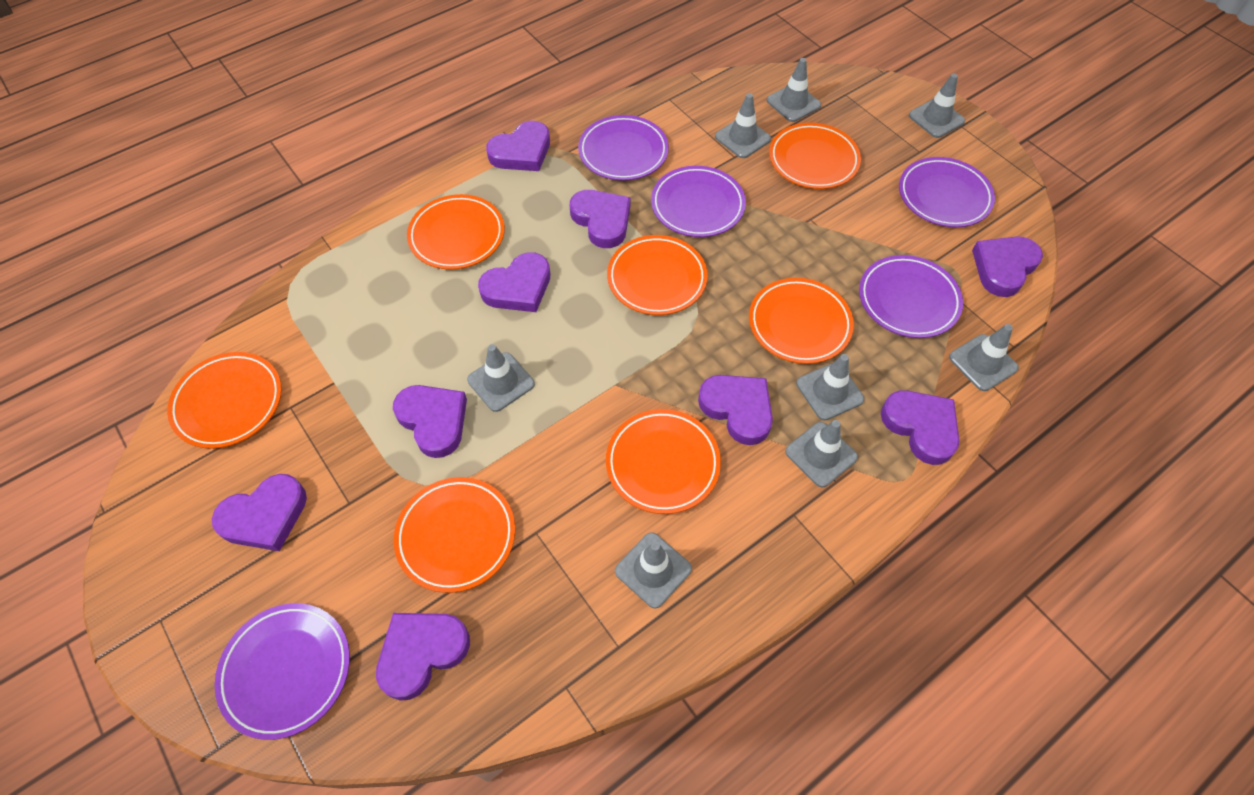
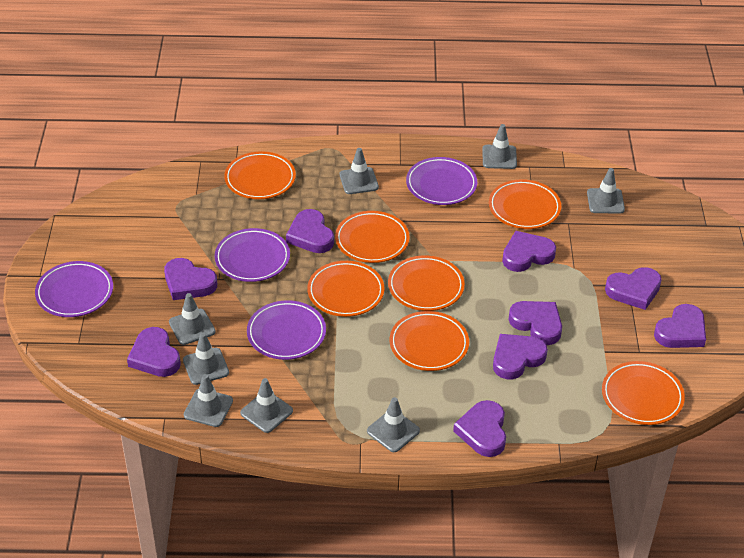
purple plate: [215,603,350,740] [578,115,669,181] [651,166,746,237] [859,255,963,338] [899,157,995,227] = 5 -> [35,261,113,317] [215,228,290,282] [247,300,326,360] [406,157,477,205] = 4

